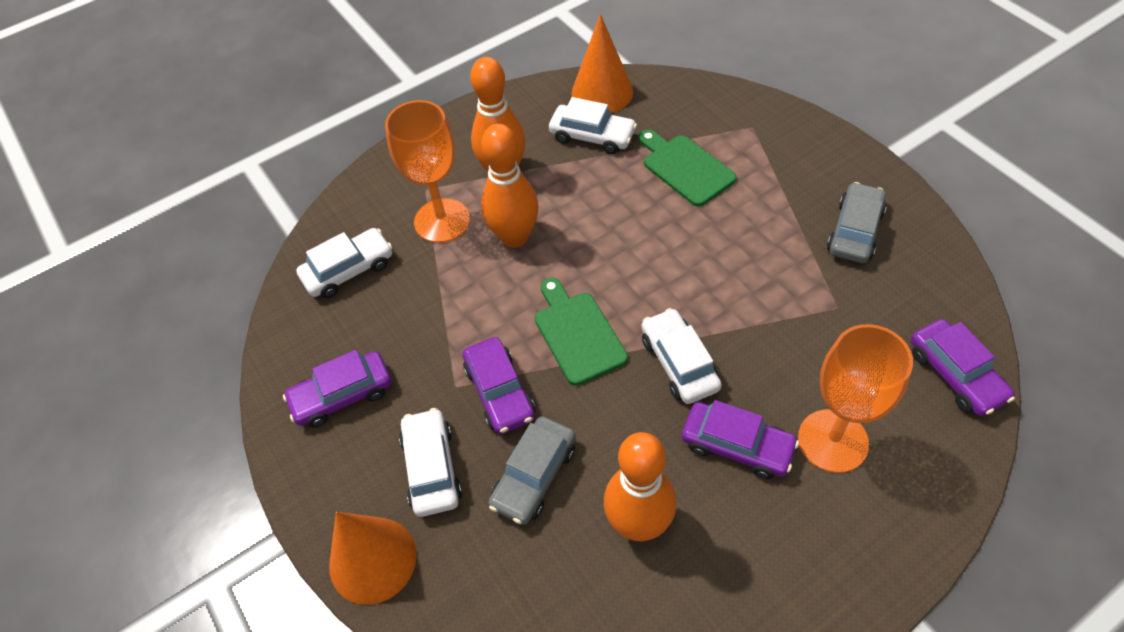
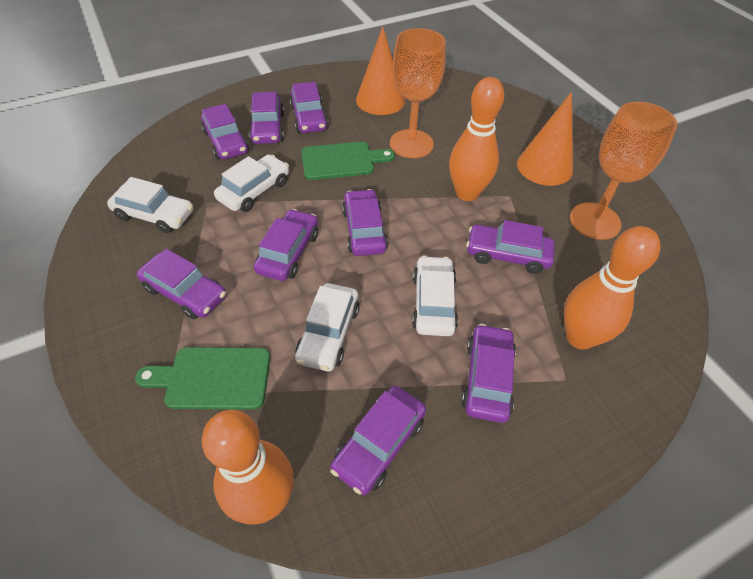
grey car: [488,416,576,525] [827,182,887,263] = 2 -> none = 0
purple car: [283,350,392,428] [463,337,535,434] [682,400,799,479] [911,319,1015,416] = 4 -> [137,249,226,319] [201,104,249,160] [249,92,284,144] [254,209,318,281] [289,82,329,133] [330,386,426,495] [342,189,388,256] [461,324,516,423] [466,220,555,274] = 9

